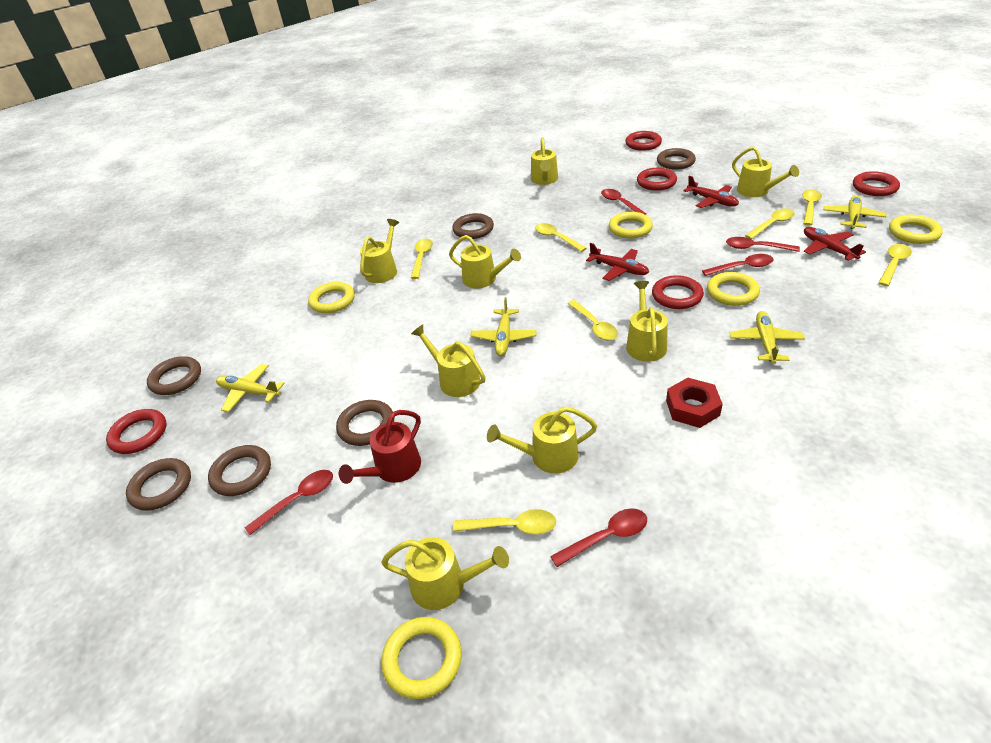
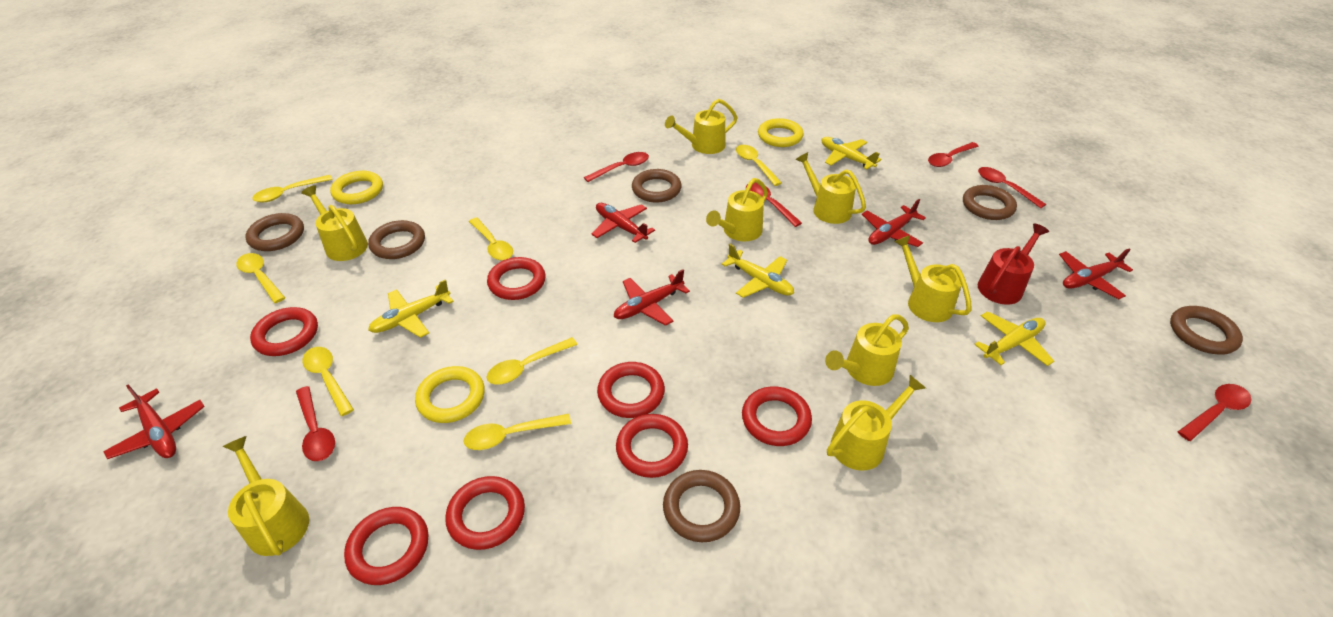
red nut: [666,378,723,428] = 1 -> none = 0
red plane: [586,243,649,281] [683,176,739,208] [804,227,866,261] = 3 -> [103,384,205,459] [591,203,655,243] [614,269,690,326] [862,199,926,247] [1059,249,1133,299] = 5
red ring: [106,409,166,454] [625,131,662,151] [637,168,677,191] [652,275,704,309] [853,171,900,196] = 5 -> [250,307,318,356] [344,507,428,585] [445,476,525,550] [487,257,546,300] [597,362,665,418] [616,414,688,478] [742,386,812,446] = 7
red spoon: [245,470,333,535] [550,508,647,567] [601,189,646,215] [702,254,774,276] [726,237,800,252] = 5 -> [296,386,335,461] [584,152,649,182] [746,182,802,227] [928,142,979,167] [978,167,1046,208] [1178,384,1251,441] = 6
yellow ring: [308,282,355,313] [381,617,462,699] [609,212,653,239] [707,272,760,306] [889,215,943,244] = 5 -> [330,171,383,204] [415,366,485,423] [758,118,804,147] = 3

